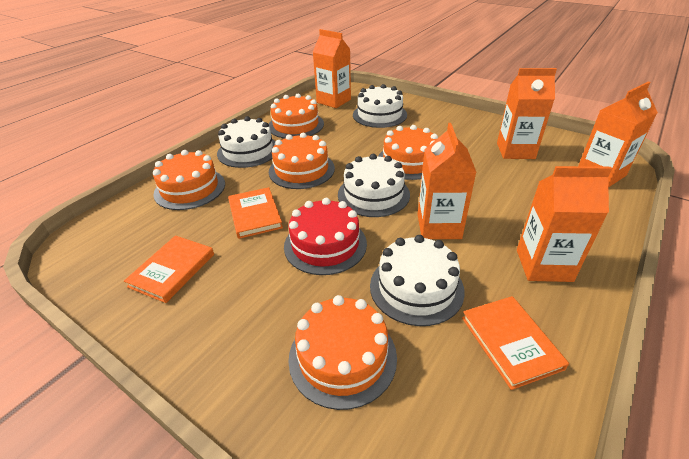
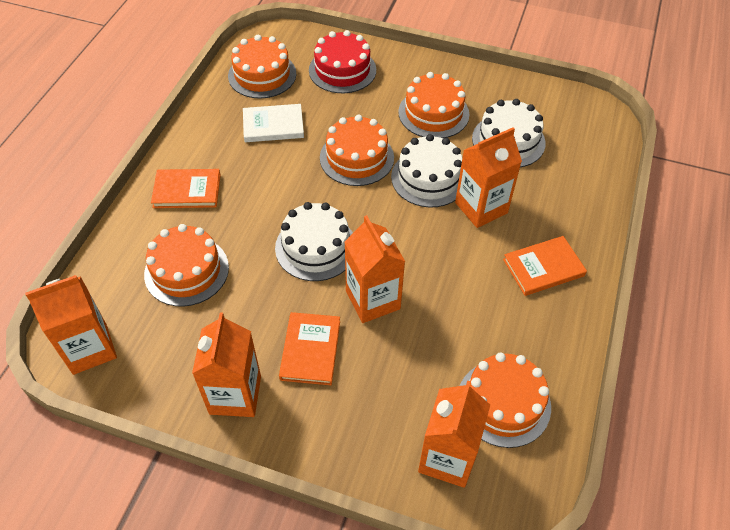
white book: none = 0 -> [243,104,304,142] = 1
white cake: [217,116,276,168] [338,154,410,217] [353,84,407,128] [370,235,465,326] = 4 -> [275,202,353,281] [391,134,462,207] [472,99,546,167] = 3

